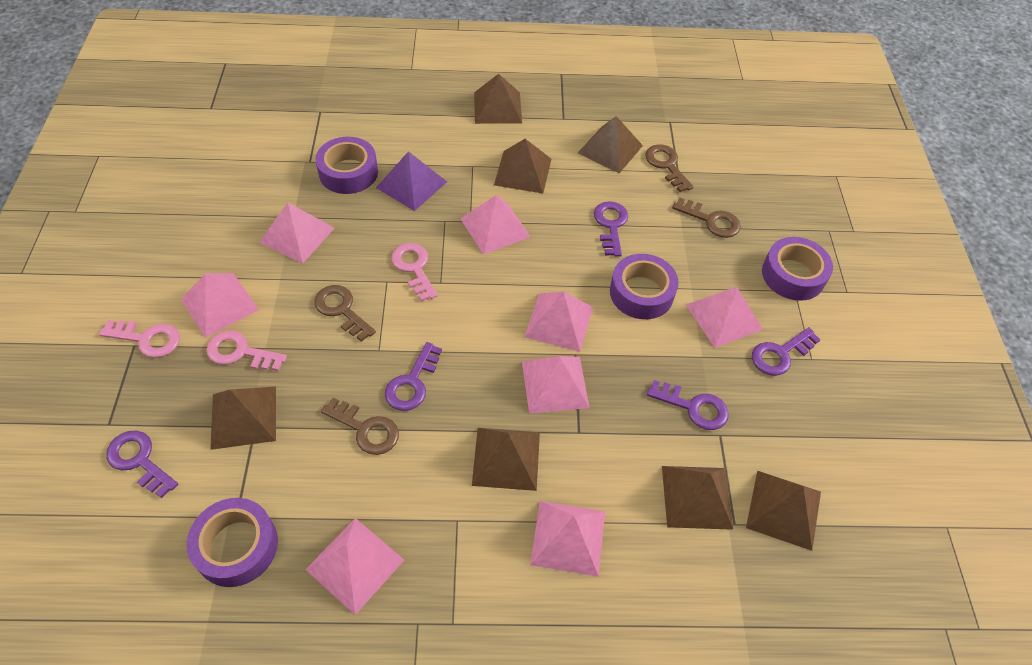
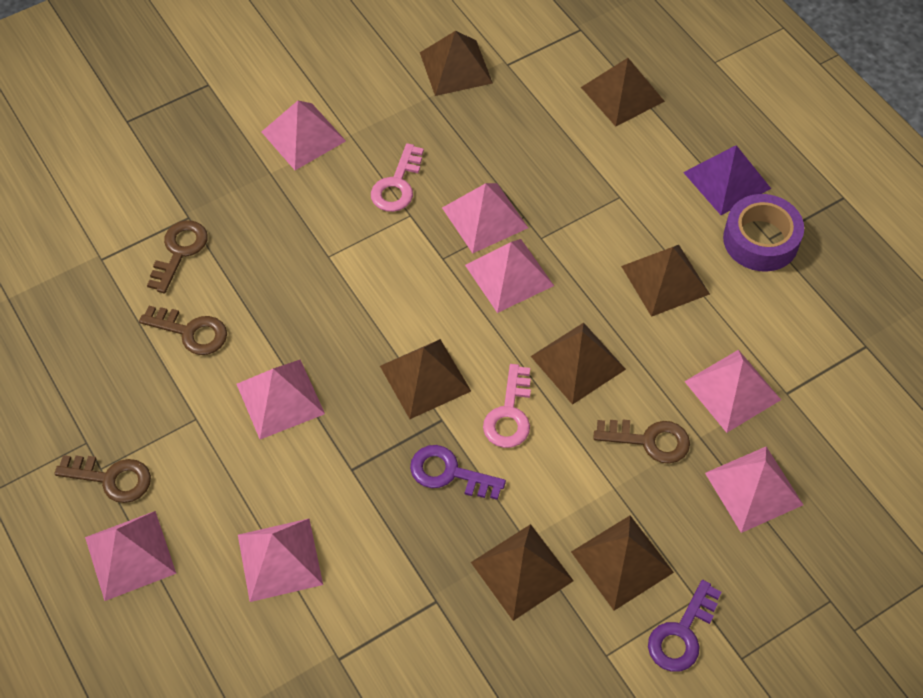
pink key: [99,320,180,358] [206,330,287,371] [392,243,438,301] = 3 -> [371,143,424,212] [483,364,531,448] = 2
purple key: [106,431,178,498] [385,342,442,411] [594,201,628,257] [647,380,729,430] [752,327,821,376] = 5 -> [410,445,506,500] [648,580,722,672] = 2
purple tape: [187,498,278,587] [315,137,378,194] [610,254,679,319] [762,237,833,301] = 4 -> [723,194,804,272] = 1

